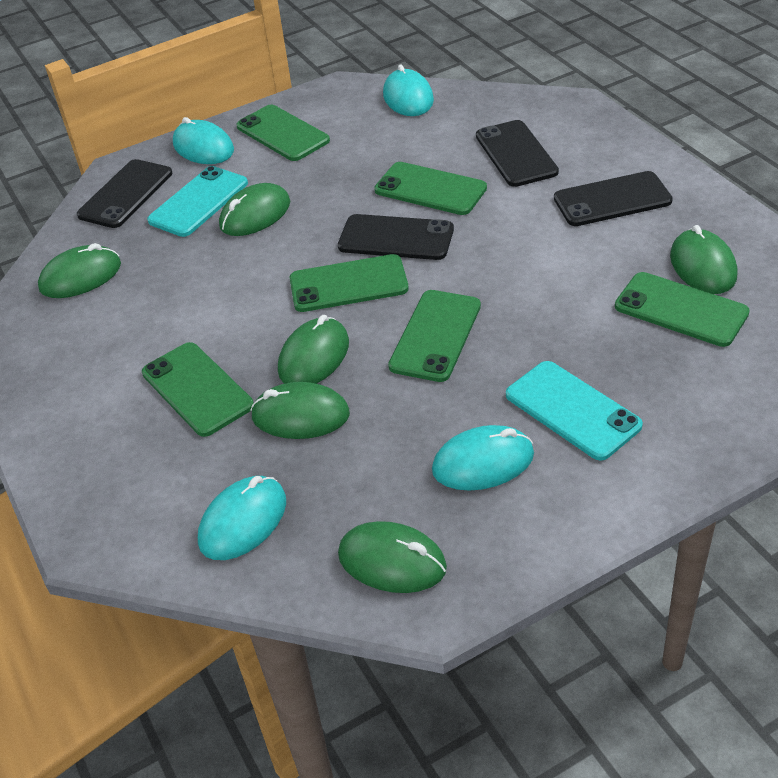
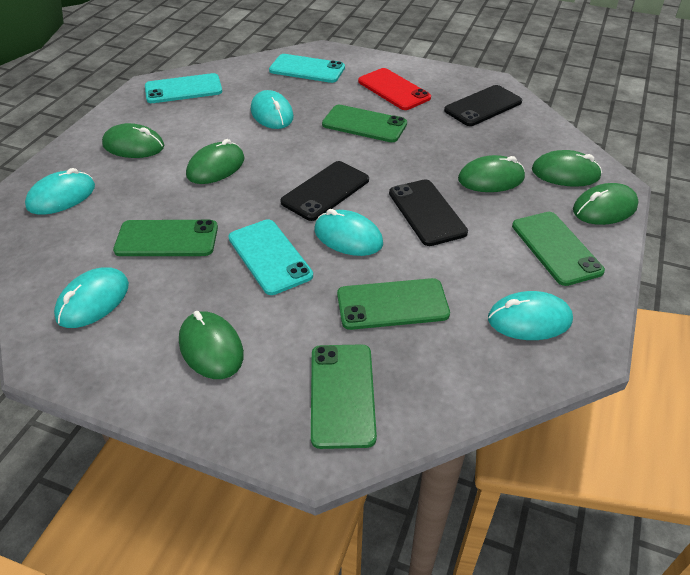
black phone: [77,159,172,228] [338,214,454,260] [476,120,559,187] [554,171,673,226] = 4 -> [280,161,369,221] [389,179,468,246] [444,85,522,126] = 3
green phone: [142,342,254,437] [237,105,330,161] [290,254,409,312] [374,162,487,215] [388,290,481,382] [615,272,750,347] = 6 -> [113,220,218,256] [311,344,377,449] [322,105,407,142] [337,278,450,330] [512,212,605,286] = 5
red phone: none = 0 -> [358,68,431,110] = 1
turquoise mouse: [173,117,234,164] [198,476,286,560] [383,65,434,116] [432,425,534,491] = 4 -> [25,168,95,215] [54,267,129,328] [251,90,294,129] [314,209,383,256] [488,291,573,340] = 5
turquoise phone: [147,166,248,237] [506,361,643,461] = 2 -> [145,73,222,103] [228,219,313,295] [269,54,345,83] = 3

